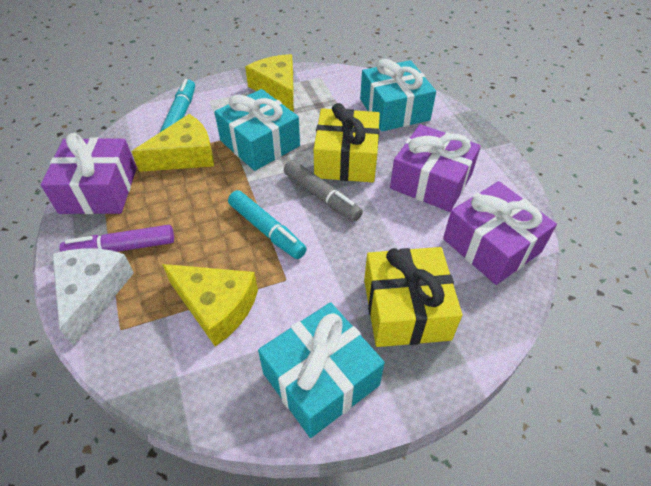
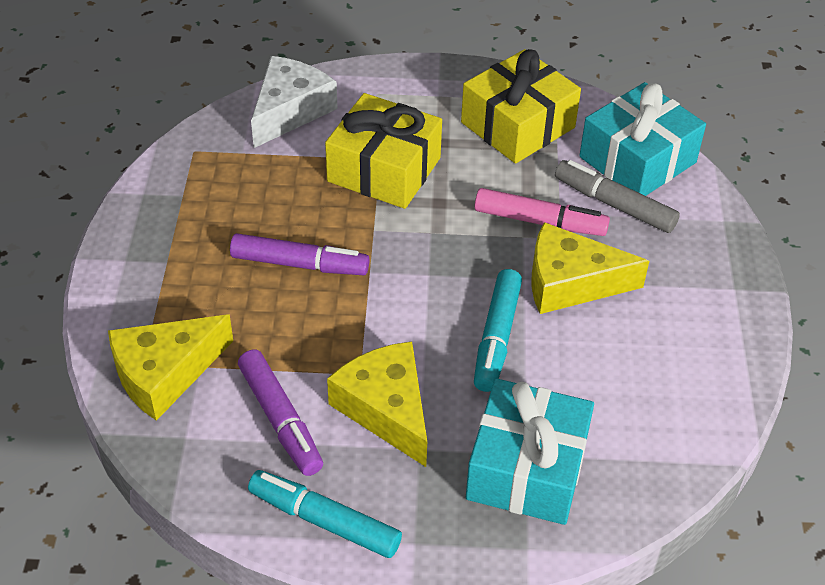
pink marker: none = 0 -> [475,188,610,236] = 1
purple gift: [41,133,137,214] [390,124,481,212] [443,181,557,285] = 3 -> none = 0
purple marker: [60,225,174,252] = 1 -> [230,233,369,275] [238,349,323,476] = 2
turquoise gift: [214,89,300,171] [258,302,385,438] [360,59,436,131] = 3 -> [466,378,594,525] [579,82,706,196] = 2

